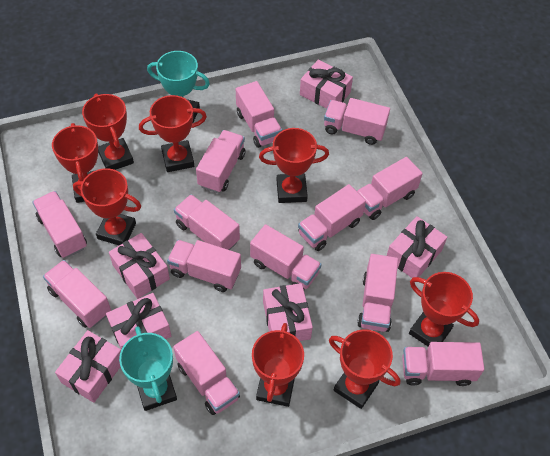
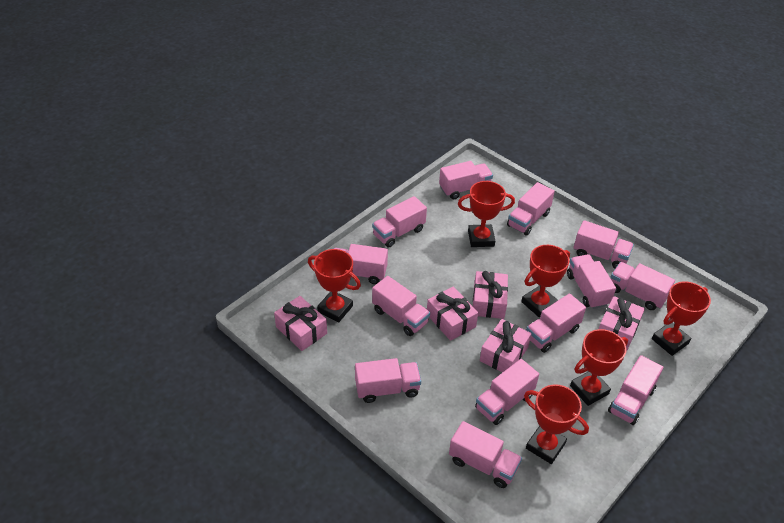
pink gift: [55,330,121,403] [106,293,171,349] [109,233,170,299] [263,283,313,341] [300,60,353,109] [387,216,447,278] = 6 -> [274,296,327,351] [427,287,478,341] [473,271,508,319] [480,319,531,373] [599,296,645,350] = 5
red trophy: [52,123,98,203] [73,168,141,245] [82,93,134,170] [139,95,207,172] [252,323,304,407] [259,128,329,203] [329,329,400,409] [409,272,479,346] = 8 -> [308,249,361,322] [458,181,515,247] [521,245,570,317] [524,384,589,464] [570,329,628,406] [652,281,711,356] = 6
turquoise trophy: [119,326,177,411] [147,51,210,122] = 2 -> none = 0

